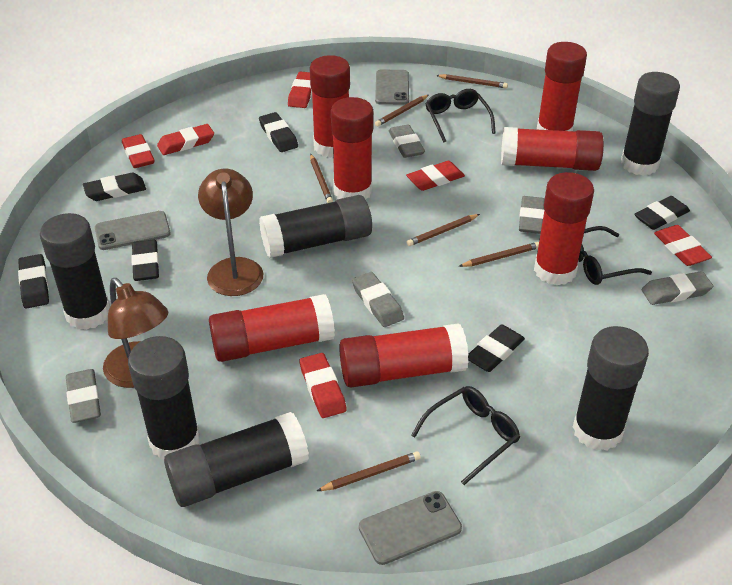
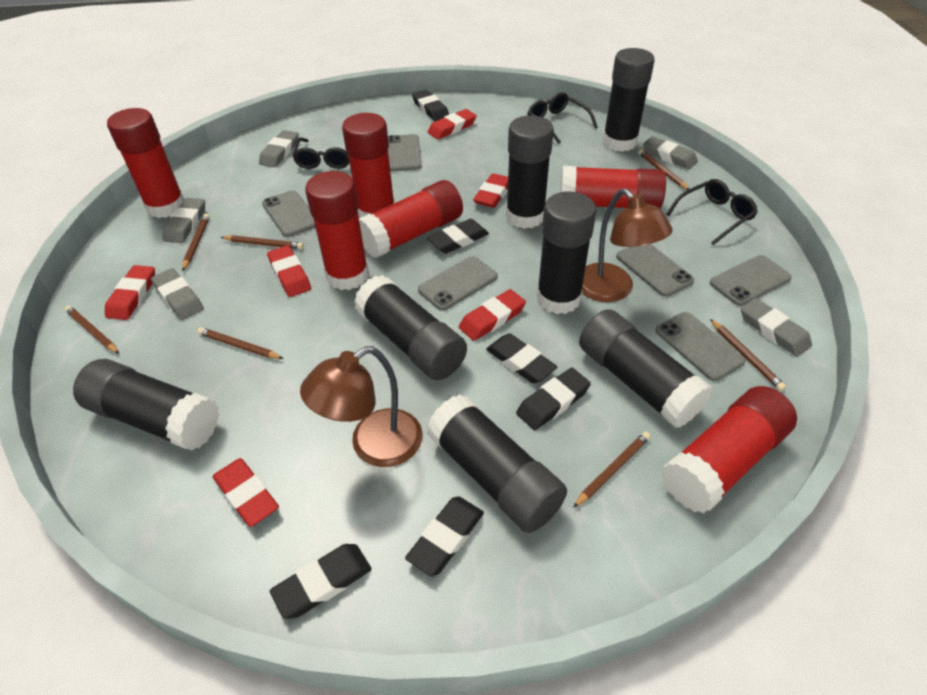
black glue stick: [40,213,110,330] [128,336,200,459] [164,412,309,507] [259,195,372,258] [573,326,649,451] [621,72,680,176] = 6 -> [73,359,219,450] [354,275,467,380] [427,394,567,533] [506,116,554,229] [537,192,596,314] [579,309,713,428] [603,48,655,152] = 7
brown pencil: [310,154,333,203] [317,451,421,491] [375,95,429,127] [407,214,480,246] [436,74,508,88] [459,242,539,267] = 6 -> [65,306,119,354] [182,214,210,271] [197,327,283,359] [221,235,304,249] [573,432,651,508] [638,149,689,190] [710,319,786,391] = 7
grey phone: [95,211,171,250] [359,491,462,565] [375,70,409,105] = 3 -> [262,190,315,237] [388,134,422,171] [418,256,498,311] [616,244,694,297] [655,312,746,381] [710,255,792,306] = 6
red glue stick: [209,294,335,362] [310,55,350,158] [331,97,373,200] [339,324,469,388] [501,127,604,171] [534,172,594,285] [537,42,587,131] = 7 -> [107,108,185,218] [305,171,369,290] [342,113,394,218] [359,180,463,258] [560,166,666,209] [661,386,797,514] = 6

